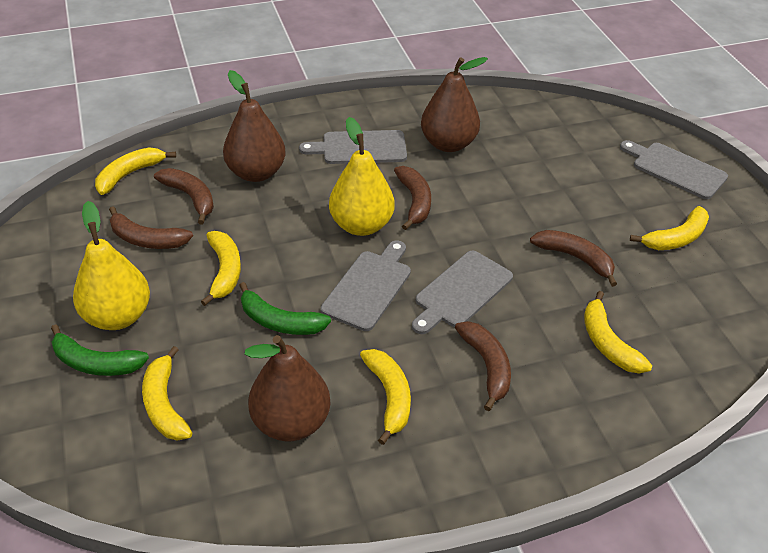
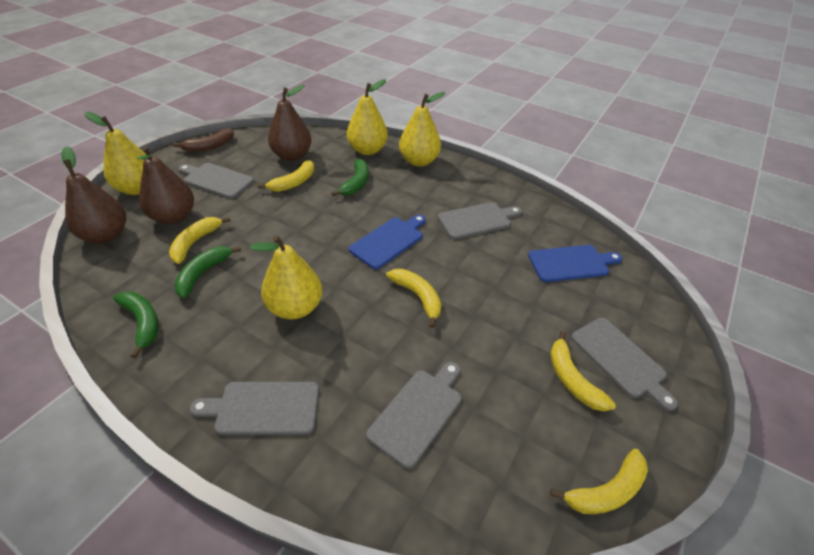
blue cutting board: none = 0 -> [349,215,426,269] [528,245,622,282] = 2
brown banana: [109,206,193,249] [154,168,214,224] [394,166,431,230] [455,321,511,411] [530,230,617,287] = 5 -> [172,128,234,152] = 1
green banana: [51,324,149,376] [239,282,331,335] = 2 -> [113,292,158,358] [174,246,241,298] [331,158,369,196] = 3
grey cutting board: [299,130,407,164] [321,240,411,331] [412,251,513,334] [620,140,728,199] = 4 -> [178,163,254,198] [190,382,319,435] [366,362,462,468] [438,202,522,239] [571,318,678,411] = 5
yellow banana: [95,147,176,195] [142,346,192,441] [201,231,241,306] [360,349,411,445] [584,291,652,374] [630,206,709,250] = 6 -> [169,217,231,264] [258,160,314,192] [386,269,441,328] [550,331,616,411] [550,449,648,514] = 5
yellow pear: [73,201,150,330] [329,117,394,236] = 2 -> [85,112,146,195] [250,235,323,319] [347,79,388,155] [399,92,445,167] = 4

